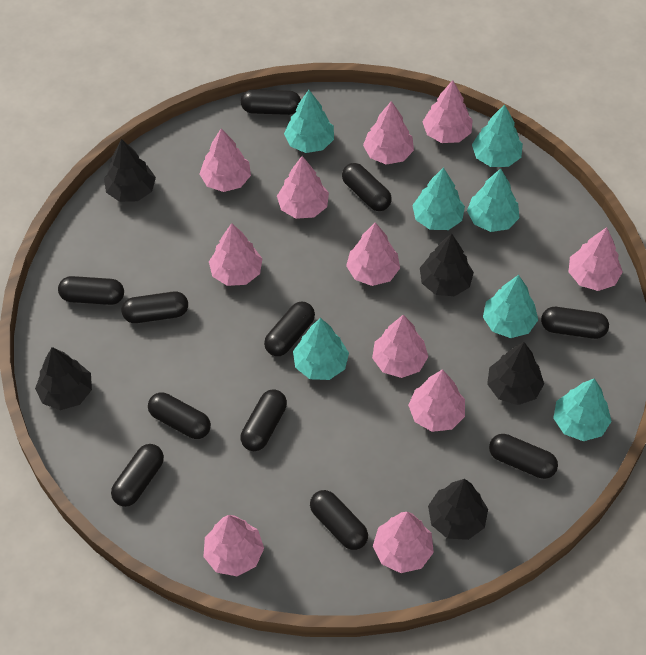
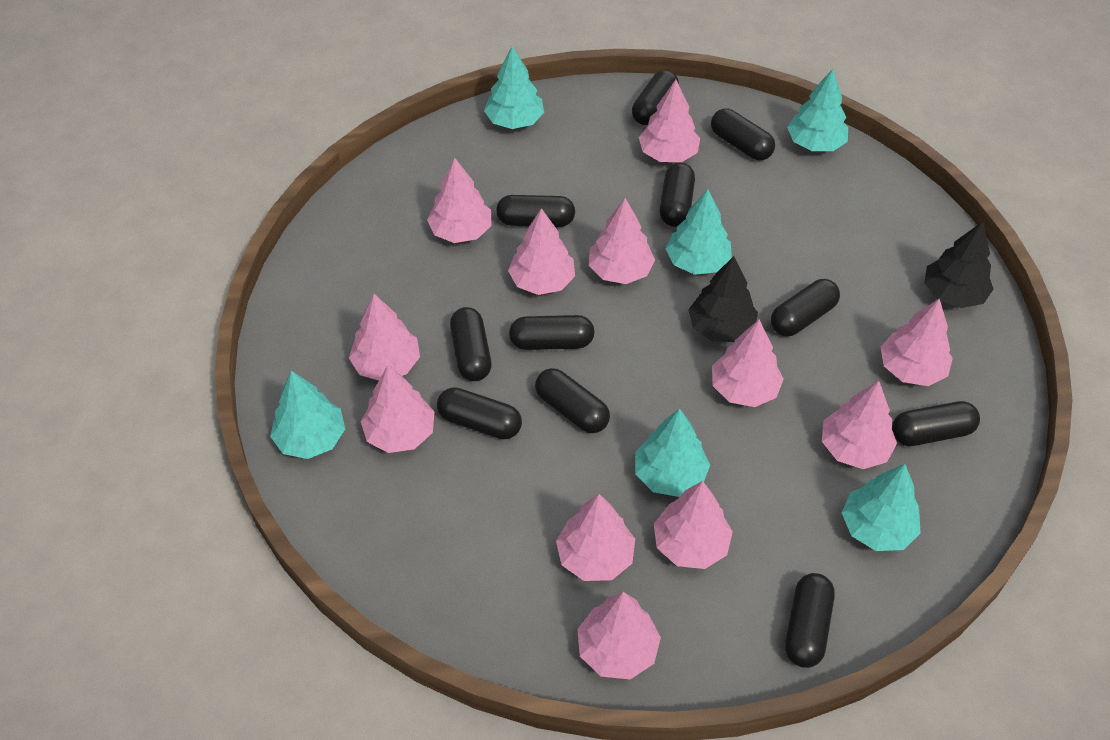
black tree: [35,347,92,410] [104,139,156,202] [420,233,474,296] [428,479,488,540] [487,342,544,405] = 5 -> [688,256,758,342] [924,222,994,308] = 2
pink tree: [200,128,251,192] [203,515,264,576] [209,223,263,286] [277,156,329,219] [346,222,400,286] [363,101,414,165] [372,315,428,378] [373,512,434,573] [408,369,465,432] [423,80,473,143] [569,227,623,291] = 11 -> [349,294,420,381] [361,365,435,453] [427,157,491,243] [508,208,575,295] [556,494,635,581] [577,592,661,679] [589,198,655,284] [639,80,700,162] [654,481,733,569] [712,319,784,407] [822,381,897,469] [881,299,953,386] = 12
turquoise tree: [284,90,334,153] [293,318,349,380] [412,167,465,230] [467,169,519,232] [472,104,523,167] [483,275,538,338] [553,379,612,441] = 7 -> [270,371,345,459] [484,46,544,129] [635,408,710,497] [666,189,732,275] [787,69,848,151] [842,464,921,551] = 6

